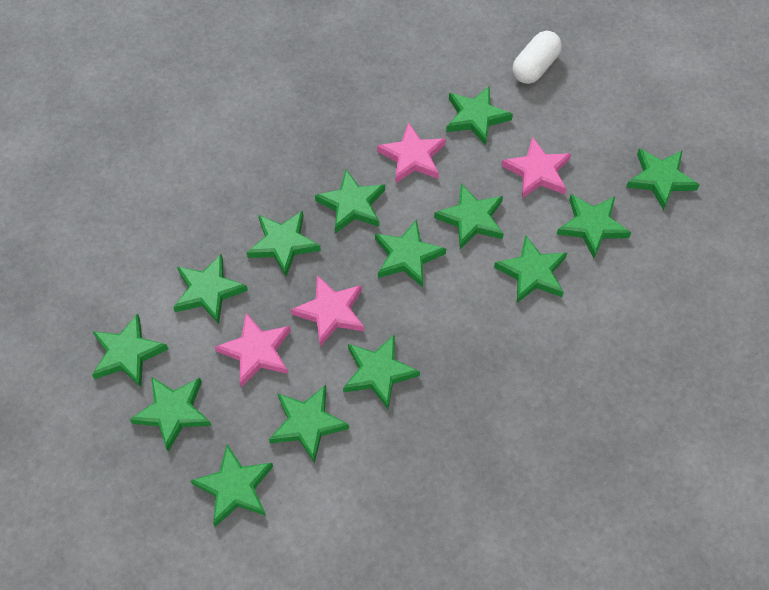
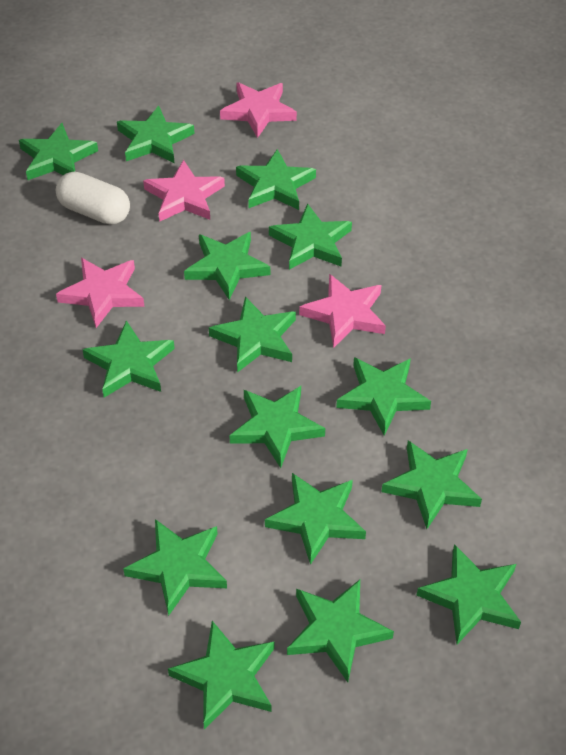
green star: [92,313,168,387] [130,376,212,452] [173,254,248,324] [190,445,273,527] [246,211,321,276] [269,385,349,463] [315,170,385,234] [343,334,420,409] [375,219,446,288] [434,184,504,249] [446,86,513,146] [494,235,567,303] [556,194,631,258] [626,148,699,210] = 14 -> [19,123,98,180] [82,320,175,397] [117,106,194,164] [123,519,227,616] [168,621,274,730] [184,232,270,300] [209,297,296,373] [229,386,325,468] [236,149,316,210] [265,473,366,565] [269,203,352,270] [287,580,394,682] [336,357,431,436] [381,441,482,529] [417,544,521,644] = 15

